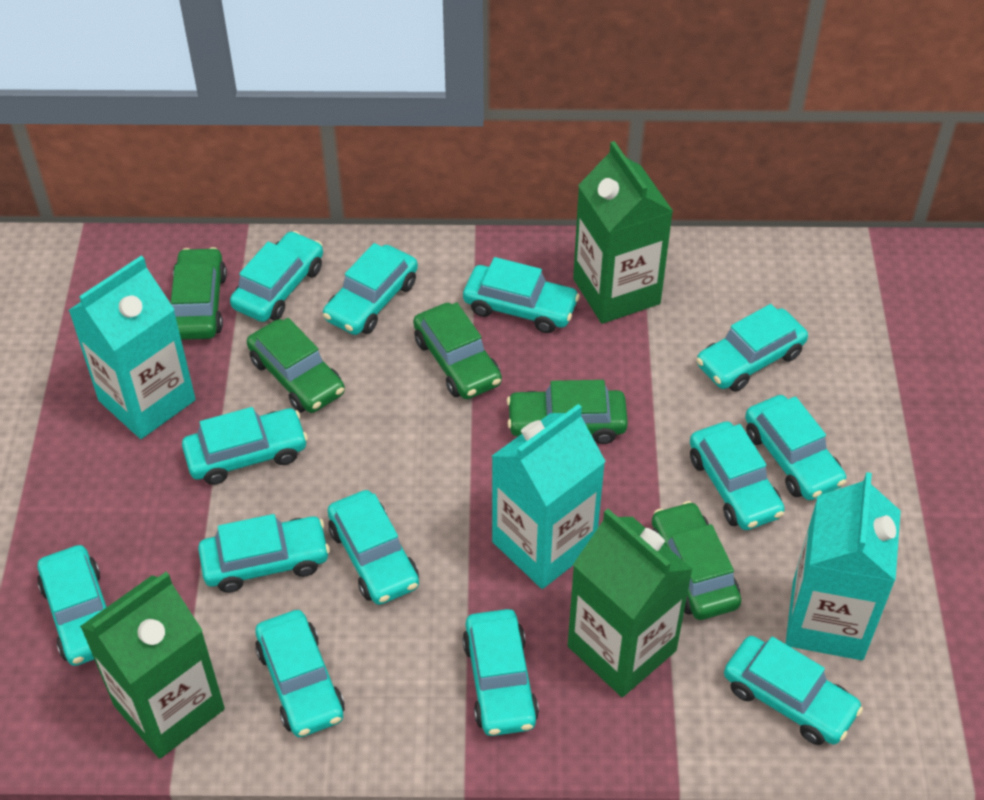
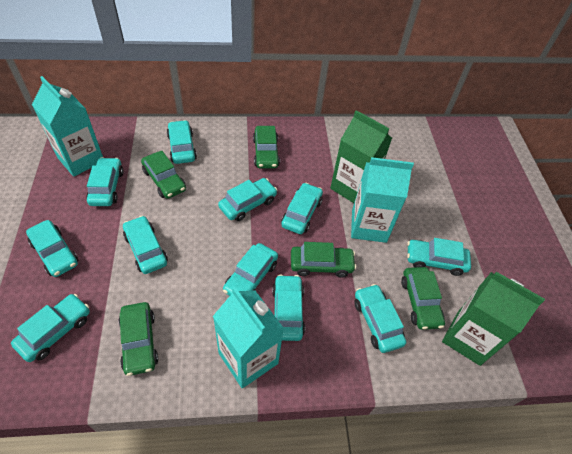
green carton: [80,572,225,758] [568,509,693,697] [573,141,673,324] = 3 -> [330,110,392,203] [442,272,545,366] = 2
turquoise car: [37,545,106,666] [182,407,308,485] [198,514,330,593] [230,231,323,322] [255,610,345,737] [323,243,418,335] [328,490,419,605] [462,609,539,736] [463,257,580,333] [690,421,785,530] [696,304,808,392] [724,636,863,745] [745,395,846,500] = 13 -> [11,294,90,362] [26,220,78,277] [86,157,124,206] [123,216,168,274] [167,120,197,164] [218,178,277,221] [223,243,278,296] [272,274,305,341] [281,183,323,234] [354,284,406,353] [407,238,471,276] = 11

